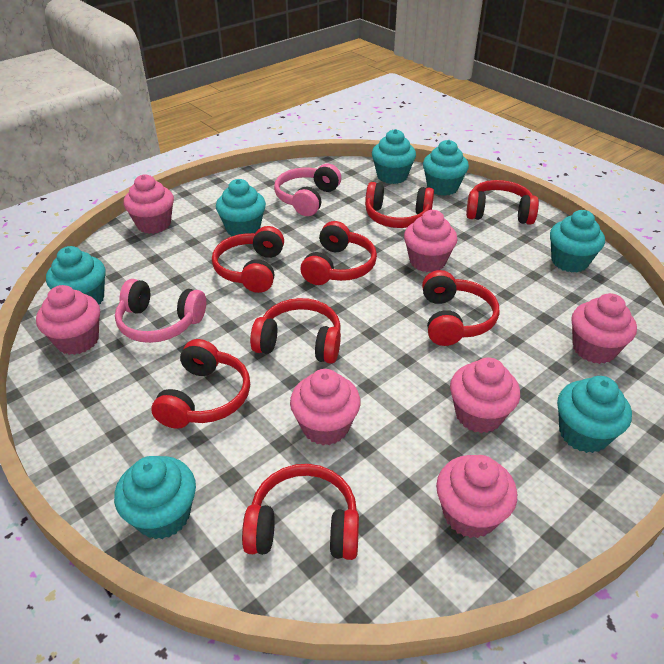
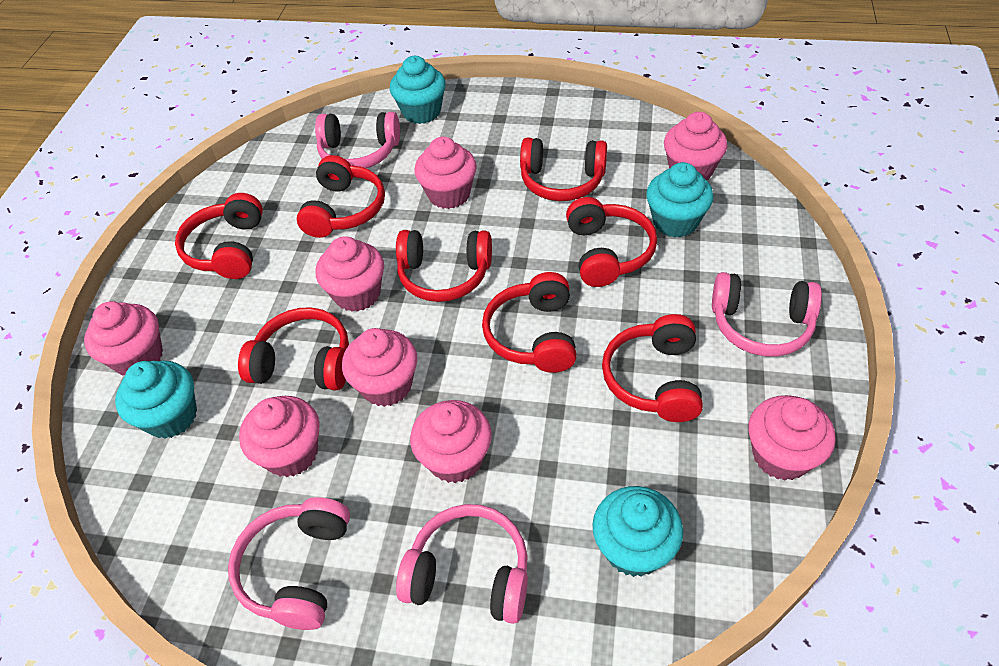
pink cupcake: [36,285,100,355] [124,174,174,234] [290,369,360,445] [404,210,458,272] [436,455,517,538] [450,357,520,433] [571,293,637,364] = 7 -> [84,301,163,376] [239,396,320,477] [315,236,384,312] [342,328,417,407] [410,400,492,483] [414,137,477,209] [664,112,727,180] [748,395,836,480] = 8
pink headphones: [115,279,206,343] [274,164,341,216] = 2 -> [228,497,350,630] [315,112,400,168] [396,504,528,624] [712,272,822,357] = 4
turquoise cupcake: [46,246,106,304] [114,456,196,539] [216,179,266,236] [372,129,416,184] [423,140,469,196] [550,210,605,273] [557,376,632,453] = 7 -> [115,361,197,439] [390,56,446,124] [592,486,683,577] [646,162,714,238] = 4

